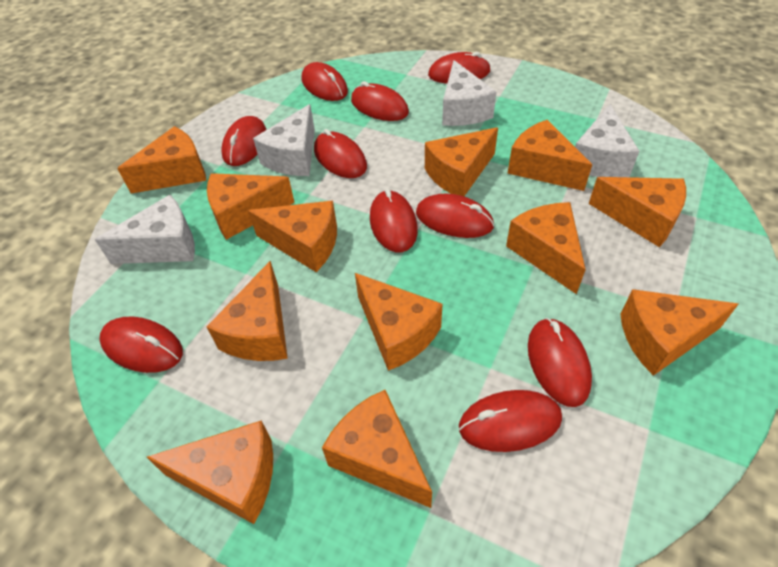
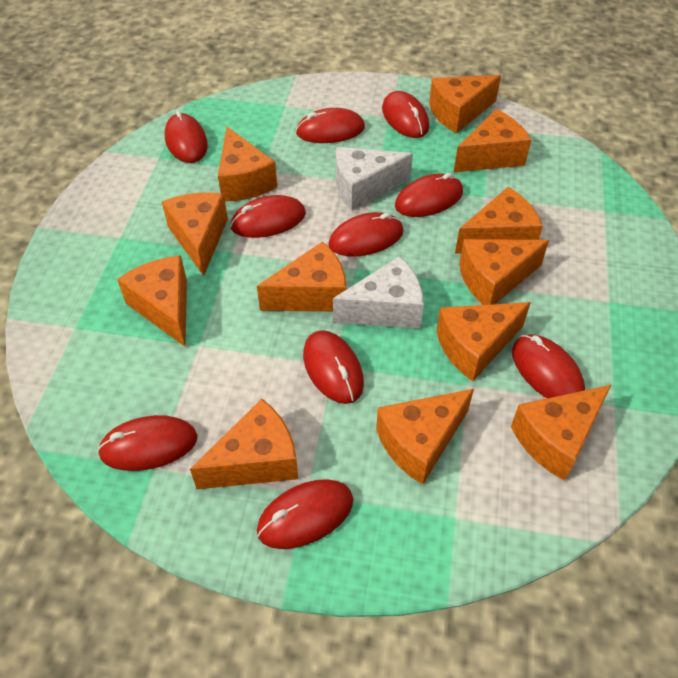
white cheese: [95,195,195,264] [253,104,315,176] [442,60,496,126] [575,104,639,177] = 4 -> [333,256,424,329] [336,147,413,211] = 2

